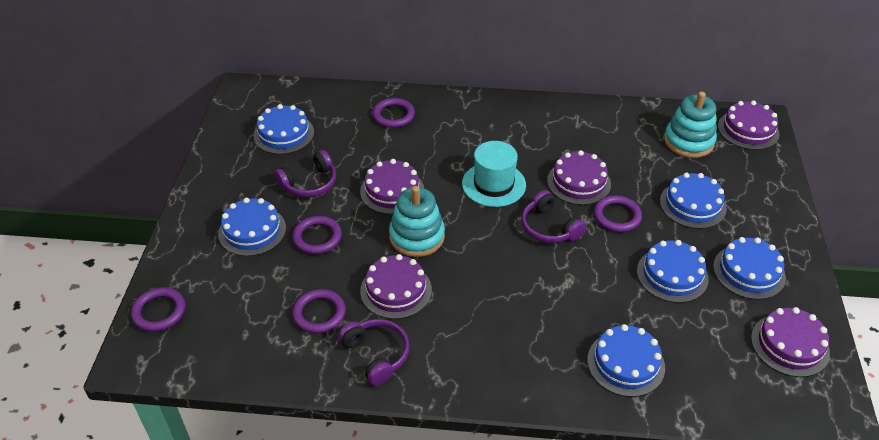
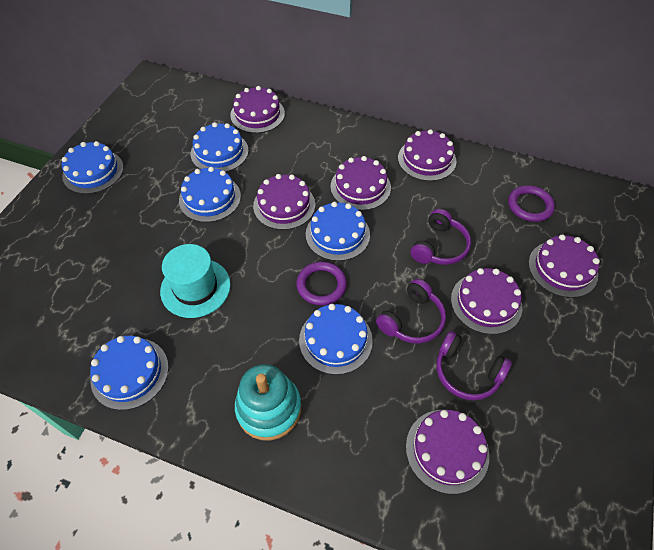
purple cake: [360,159,424,214] [360,254,432,319] [547,150,611,205] [718,100,780,150] [751,307,830,377] = 5 -> [230,86,285,133] [253,174,315,230] [330,156,391,210] [398,129,457,181] [406,410,489,494] [451,268,522,334] [529,235,600,298] = 7
purple ring: [131,287,186,332] [292,216,342,254] [292,289,346,334] [372,98,415,128] [593,195,642,232] = 5 -> [296,261,347,305] [508,185,555,222] = 2
turquoise stacking toy: [389,186,445,257] [664,92,717,158] = 2 -> [235,364,301,441] = 1

